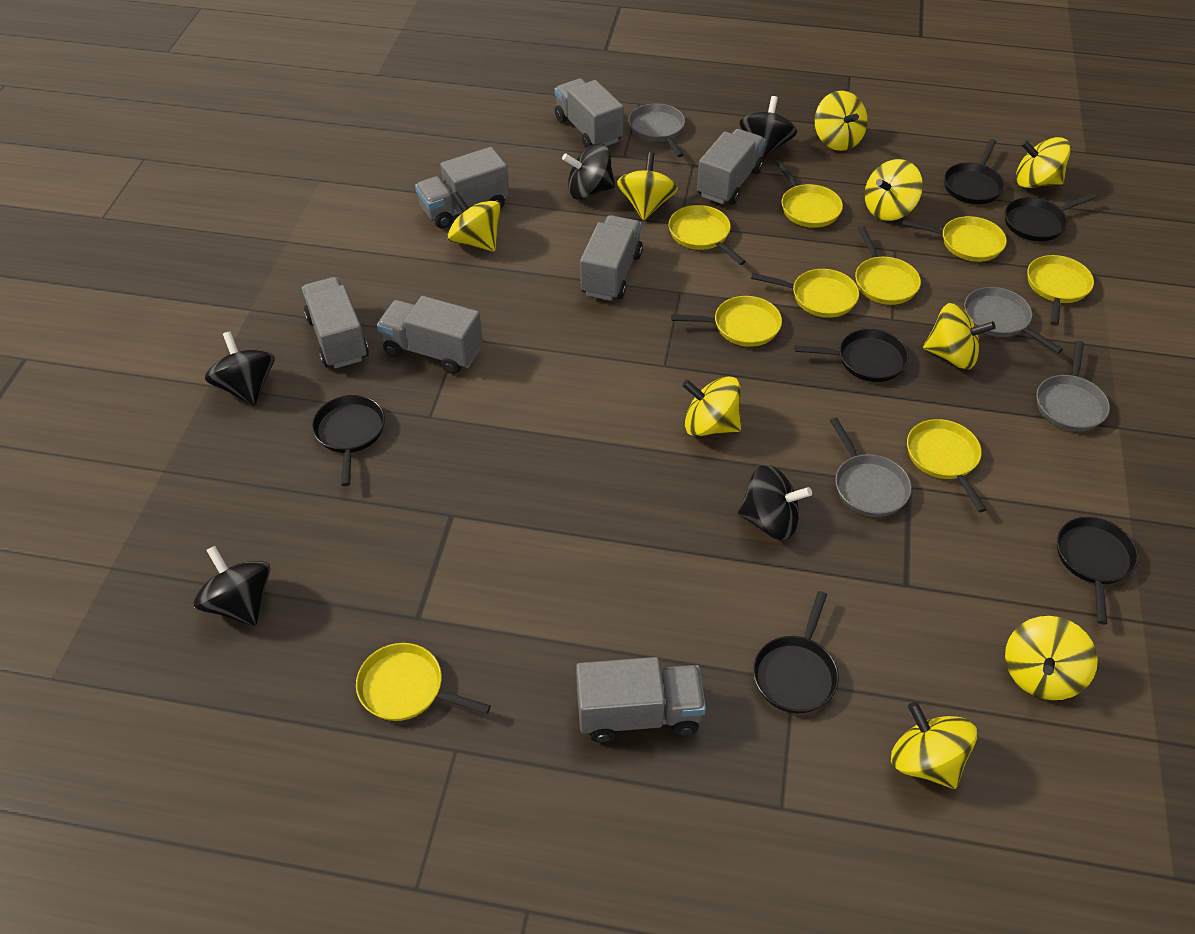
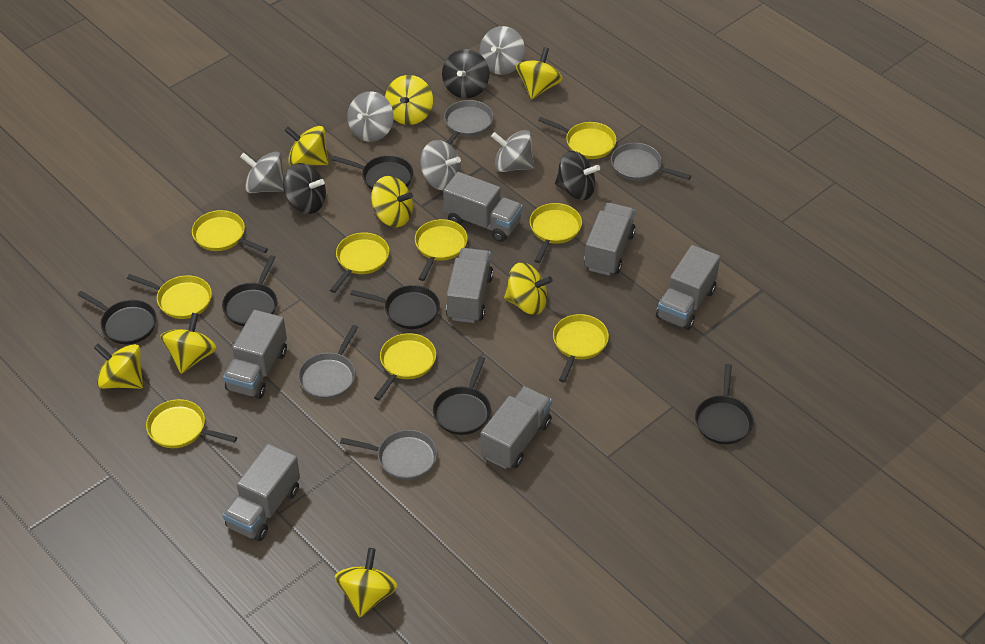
black spinning top: [194,546,270,626] [205,331,275,406] [562,143,615,200] [738,465,812,540] [739,96,797,158] = 5 -> [283,163,326,214] [442,49,489,98] [555,151,600,200] = 3
grey spinning top: none = 0 -> [240,152,284,193] [347,91,394,142] [420,140,461,190] [479,26,525,75] [491,130,535,172] = 5
yellow spinning top: [447,192,500,252] [617,152,678,220] [682,376,741,437] [814,91,868,151] [865,159,923,221] [891,702,977,789] [923,303,996,370] [1005,616,1098,700] [1016,137,1071,188] = 9 -> [94,343,143,389] [160,313,217,374] [284,126,329,166] [335,548,398,617] [371,176,413,227] [385,75,433,125] [504,262,553,315] [516,47,563,99] = 8

